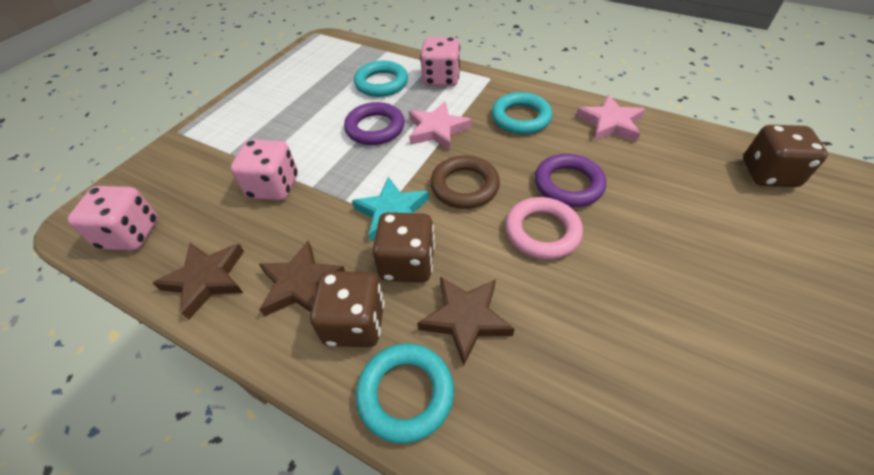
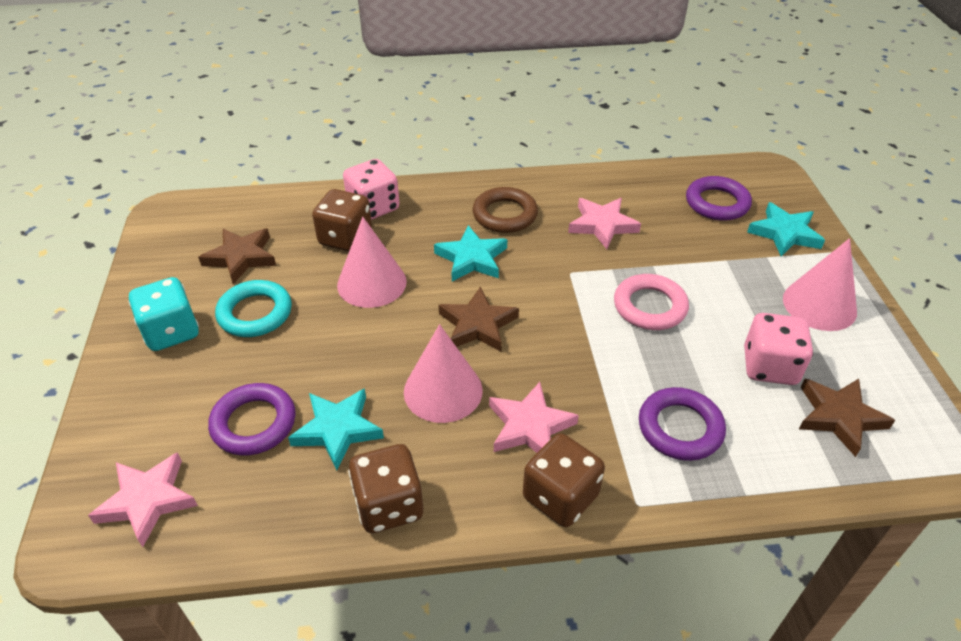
pink cone: none = 0 -> [337,217,407,308] [404,324,483,423] [783,238,857,331] = 3
pink dice: [67,186,158,251] [231,139,297,200] [420,37,460,86] = 3 -> [343,159,399,220] [744,313,813,385] = 2
pink star: [409,101,472,151] [576,95,645,142] = 2 -> [88,452,198,547] [489,382,579,453] [568,198,641,249] = 3
purple ring: [344,102,405,145] [535,154,606,207] = 2 -> [208,383,296,456] [639,387,726,461] [686,176,752,221] = 3
turquoise dice: none = 0 -> [129,277,199,351] = 1
turquoise ring: [354,61,408,97] [356,344,454,443] [492,92,552,134] = 3 -> [215,280,292,337] = 1
turquoise star: [352,177,429,241] = 1 -> [288,388,384,470] [434,225,507,282] [747,202,825,256] = 3

